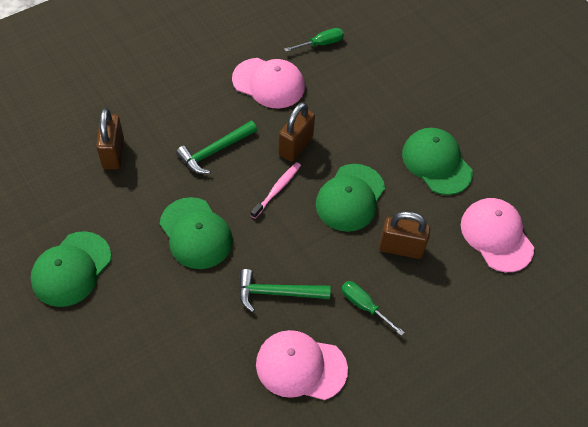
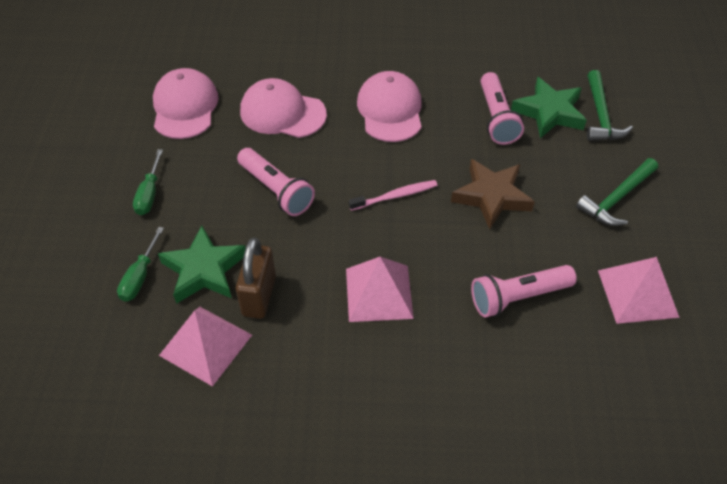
brown padlock: [96,108,124,169] [278,102,315,162] [379,211,430,259] = 3 -> [236,237,276,319] = 1
brown star: none = 0 -> [451,159,535,229] = 1
green cap: [31,231,111,307] [160,197,233,269] [316,164,385,232] [402,128,473,195] = 4 -> none = 0
green star: none = 0 -> [158,225,246,304] [511,77,587,138] = 2
pink flashlight: none = 0 -> [237,148,315,216] [471,265,577,318] [480,72,524,145] = 3
pink pyramid: none = 0 -> [159,307,252,387] [346,257,414,322] [598,257,680,324] = 3

